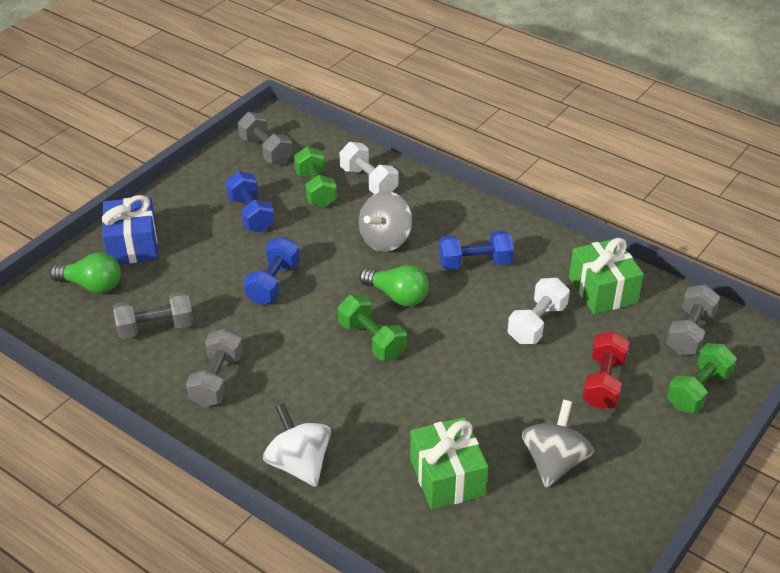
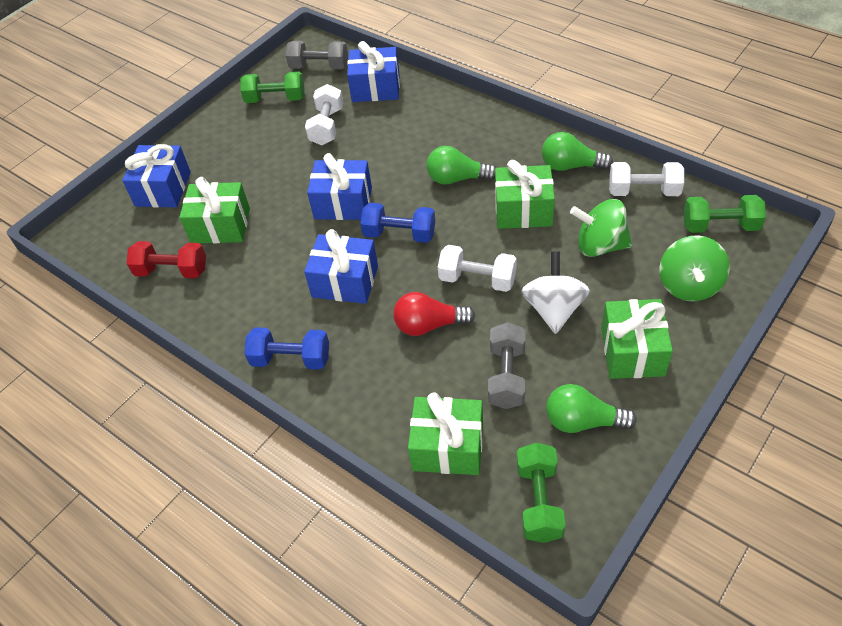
blue dumbbell: [226,171,275,232] [244,237,300,305] [439,231,514,270] = 3 -> [244,327,329,370] [360,203,435,243] = 2
blue gift: [102,195,157,264] = 1 -> [122,144,191,208] [304,229,378,304] [307,153,372,220] [347,41,400,102] = 4
green gift: [410,417,488,510] [569,238,644,314] = 2 -> [179,177,250,243] [408,393,483,475] [495,160,555,229] [601,299,673,379] = 4
green light bulb: [50,252,121,293] [359,265,429,307] = 2 -> [427,146,496,185] [542,132,613,171] [546,384,637,433] = 3
green spinning top: none = 0 -> [570,199,632,257] [660,235,730,301] = 2
grey dumbbell: [113,291,194,339] [186,328,243,407] [238,112,293,165] [666,285,720,355] = 4 -> [286,41,348,69] [488,322,526,409] = 2
grey spinning top: [359,191,412,252] [522,400,594,488] = 2 -> none = 0
red light bulb: none = 0 -> [393,292,475,336] = 1
white dumbbell: [339,142,398,194] [507,278,570,344] = 2 -> [305,84,343,145] [438,245,517,292] [609,162,684,196] = 3

